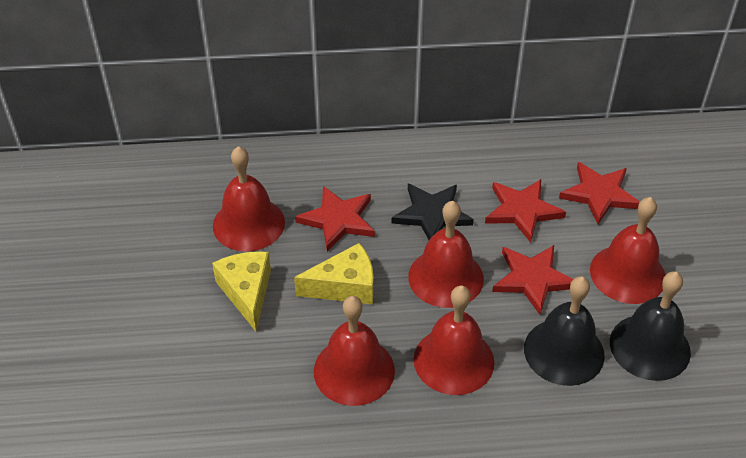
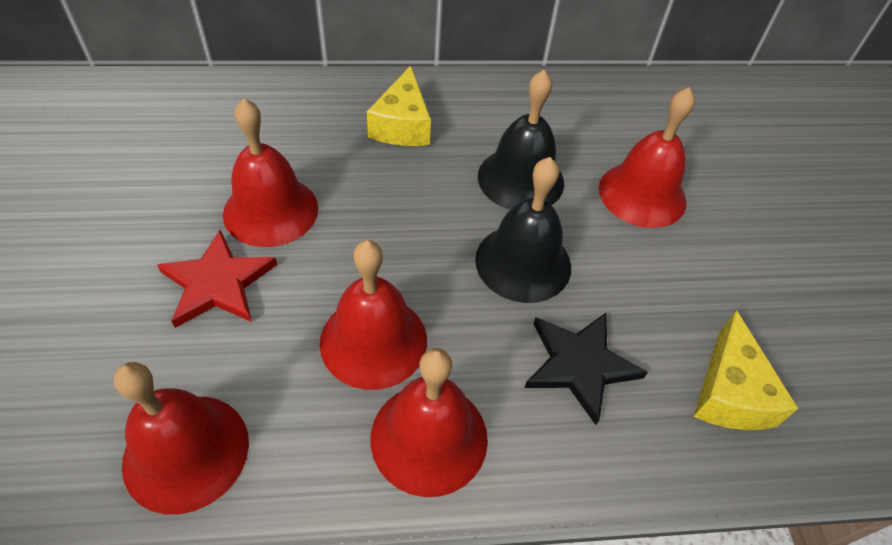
red star: [295,186,375,251] [485,179,566,243] [492,245,573,315] [559,162,639,224] = 4 -> [157,230,277,328] = 1

